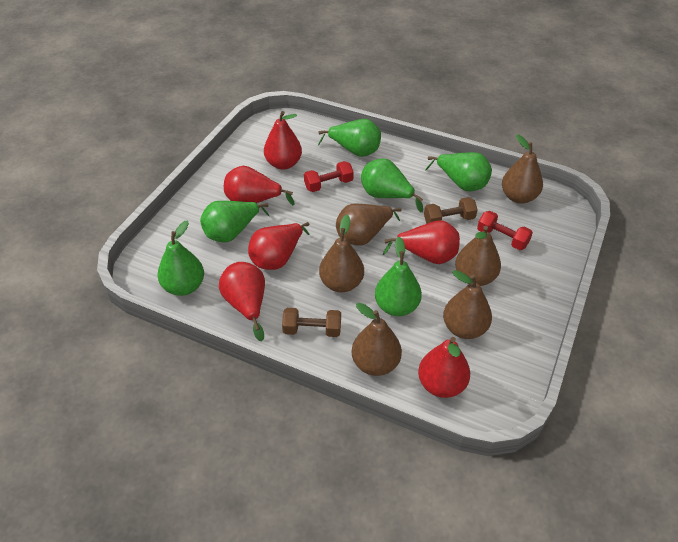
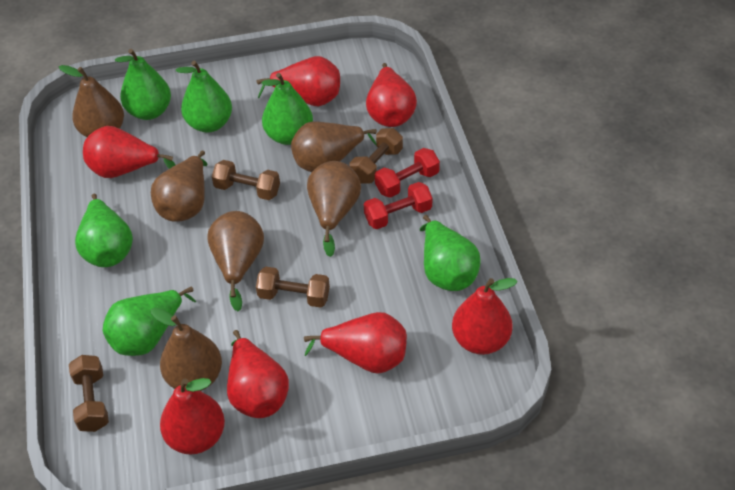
brown dumbbell: [282,308,341,337] [424,197,478,224] = 2 -> [69,355,109,432] [212,160,280,200] [256,267,330,308] [350,128,403,184] = 4
red pear: [219,262,265,341] [224,166,295,205] [248,222,309,270] [264,111,302,170] [383,220,460,264] [418,337,470,398] = 6 -> [83,126,175,178] [160,378,225,455] [227,330,289,418] [257,56,340,106] [304,312,407,374] [366,63,417,127] [452,278,518,355] = 7

